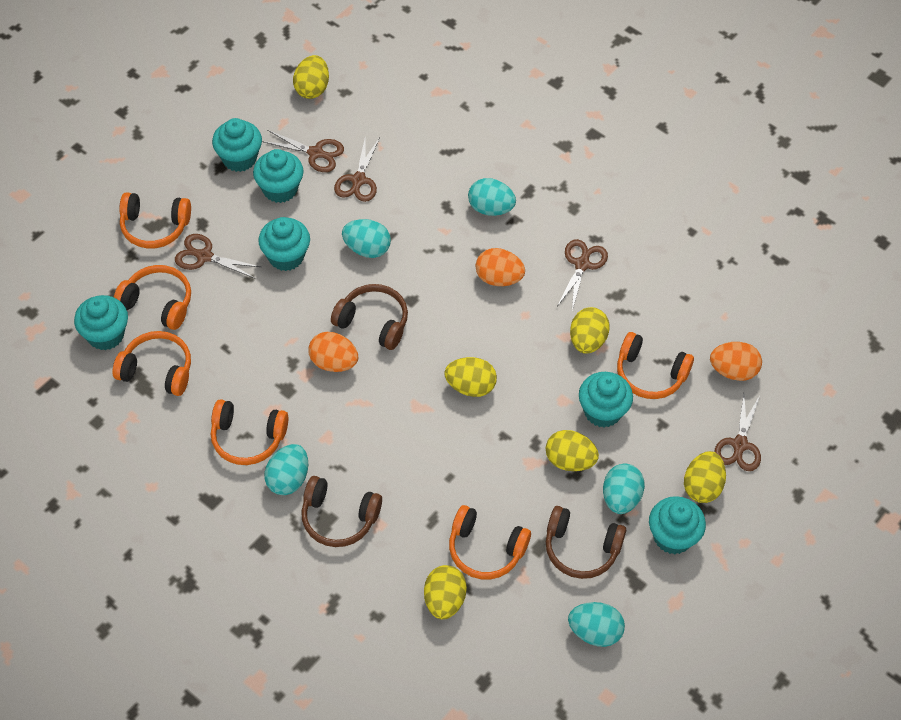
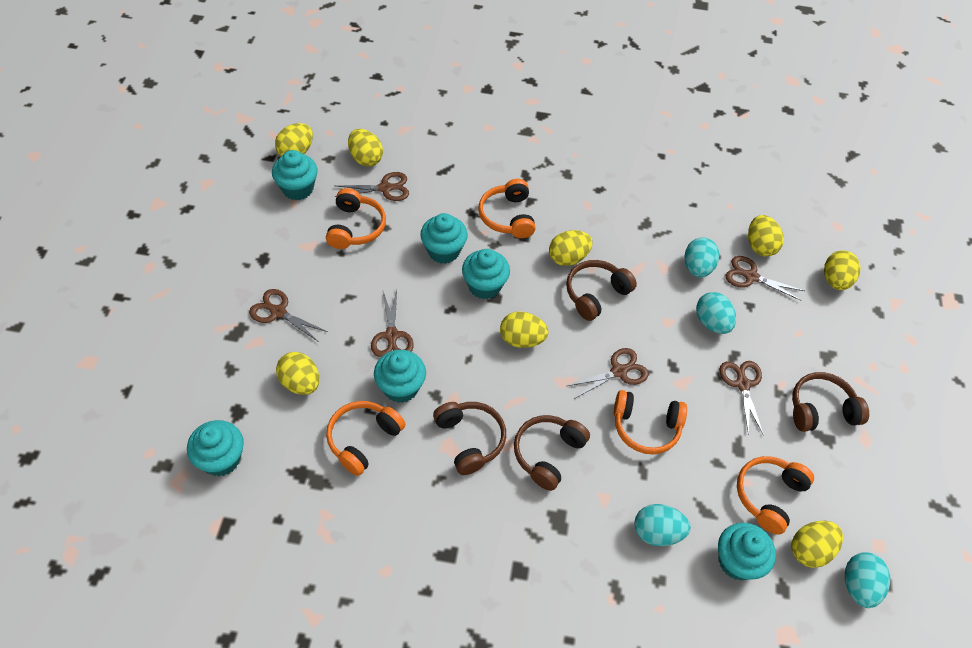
brown headphones: [301,476,382,547] [331,284,408,350] [546,506,626,579] = 3 -> [433,402,506,475] [514,415,590,491] [566,260,637,321] [792,372,869,432] = 4
brown scissors: [175,234,261,278] [262,130,344,172] [334,135,380,202] [558,239,608,310] [714,394,761,471] = 5 -> [249,289,328,342] [335,172,409,201] [371,290,414,357] [567,348,649,399] [719,361,764,436] [725,256,804,301] = 6
orange egg: [309,332,358,372] [476,248,525,286] [710,342,762,381] = 3 -> none = 0
orange headphones: [113,331,191,396] [114,265,191,330] [119,192,191,248] [211,399,288,465] [449,505,531,579] [617,332,694,399] = 6 -> [326,188,386,249] [326,401,405,476] [478,179,536,238] [614,390,687,455] [737,456,814,535] = 5
turquoise egg: [264,444,308,495] [342,219,391,258] [468,178,516,216] [568,602,625,647] [603,464,645,514] = 5 -> [634,504,691,546] [685,237,719,277] [696,292,736,334] [845,552,890,608] = 4
yellow egg: [293,55,329,99] [424,565,467,619] [445,357,497,397] [546,430,599,471] [570,307,610,354] [684,451,726,503] = 6 -> [275,123,313,156] [276,352,320,395] [348,129,383,166] [500,311,548,348] [549,230,593,266] [748,215,784,257] [792,521,843,568] [824,250,861,290] = 8

